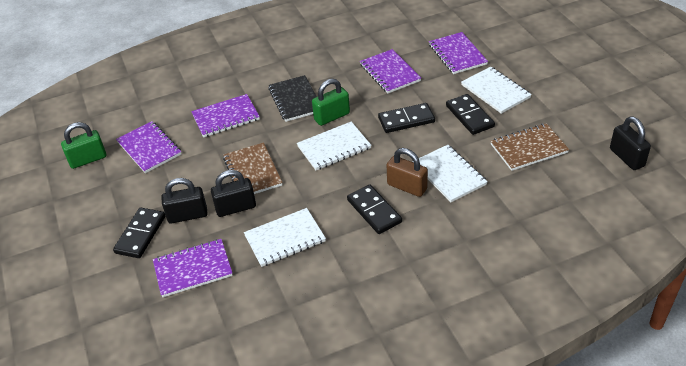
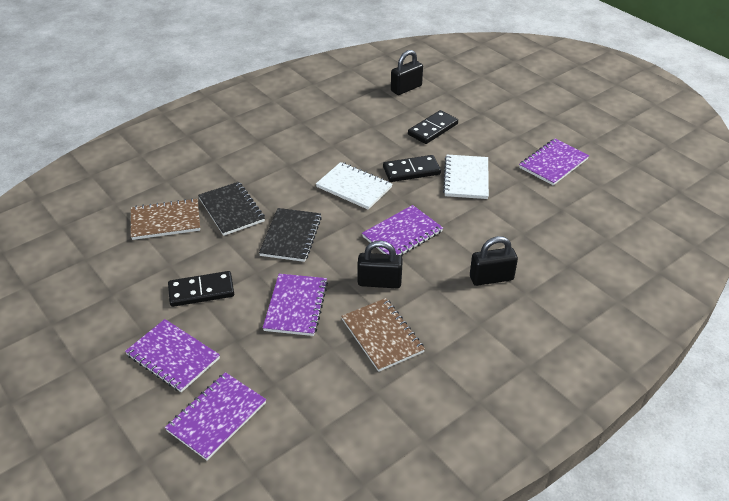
black domino: [113,208,166,258] [347,185,402,234] [378,103,435,133] [446,94,495,135] = 4 -> [168,271,234,307] [383,155,441,182] [408,110,458,144] = 3
black notebook: [268,75,317,122] = 1 -> [198,182,265,236] [259,208,322,262] = 2
brown padlock: [387,148,428,197] = 1 -> none = 0
green padlock: [61,122,106,169] [312,79,350,126] = 2 -> none = 0
white notebook: [244,208,326,267] [297,122,371,170] [412,145,488,202] [461,67,532,114] = 4 -> [316,162,392,210] [443,155,489,199] = 2

